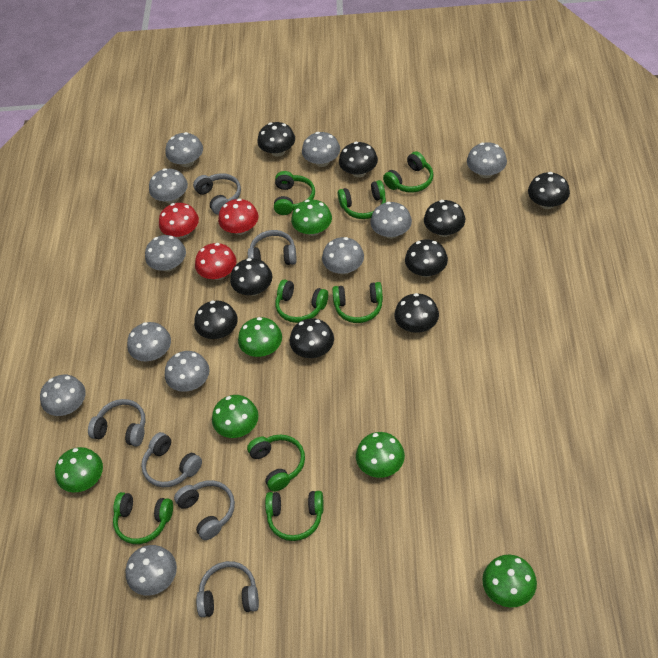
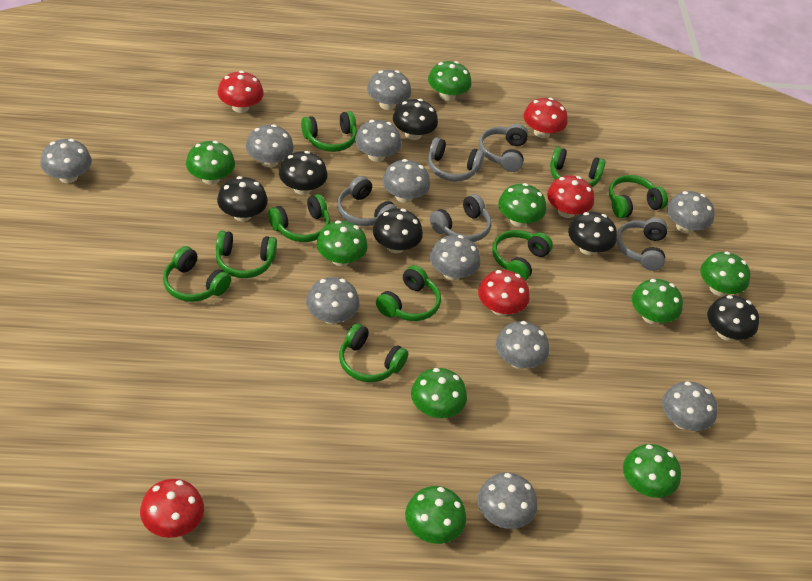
black mushroom: [194,301,238,339] [230,258,272,296] [258,122,295,157] [290,318,334,358] [339,142,378,177] [394,293,439,333] [405,239,448,277] [424,200,465,237] [528,172,570,209] = 9 -> [217,176,268,221] [279,151,328,195] [373,209,423,253] [393,99,438,140] [568,212,617,255] [707,295,759,341] = 6
green headphones: [113,492,173,544] [247,435,305,492] [265,491,324,541] [274,171,315,215] [276,279,328,323] [332,282,383,323] [338,180,386,219] [383,151,433,193] = 8 -> [163,246,231,302] [216,231,277,278] [268,194,330,242] [301,111,357,152] [339,323,408,382] [376,265,441,321] [492,230,553,281] [550,147,606,187] [609,175,668,218] = 9
green mushroom: [55,447,103,492] [212,395,259,438] [238,317,282,357] [291,200,332,236] [356,432,405,478] [482,555,537,607] = 6 -> [186,141,235,185] [317,220,368,266] [405,486,466,544] [411,368,467,418] [428,61,471,101] [498,183,546,227] [623,444,681,498] [632,279,683,324] [700,251,751,296] = 9
grey headphones: [88,399,146,447] [141,432,202,487] [174,480,235,540] [193,173,241,215] [196,561,259,617] [248,230,297,265] = 6 -> [337,176,398,226] [428,137,484,181] [430,194,491,242] [479,124,528,172] [616,218,668,271] = 5
red mushroom: [159,203,199,239] [195,243,236,280] [218,198,258,235] = 3 -> [140,479,204,538] [218,71,264,113] [478,270,530,316] [523,98,568,138] [547,175,594,218] = 5

